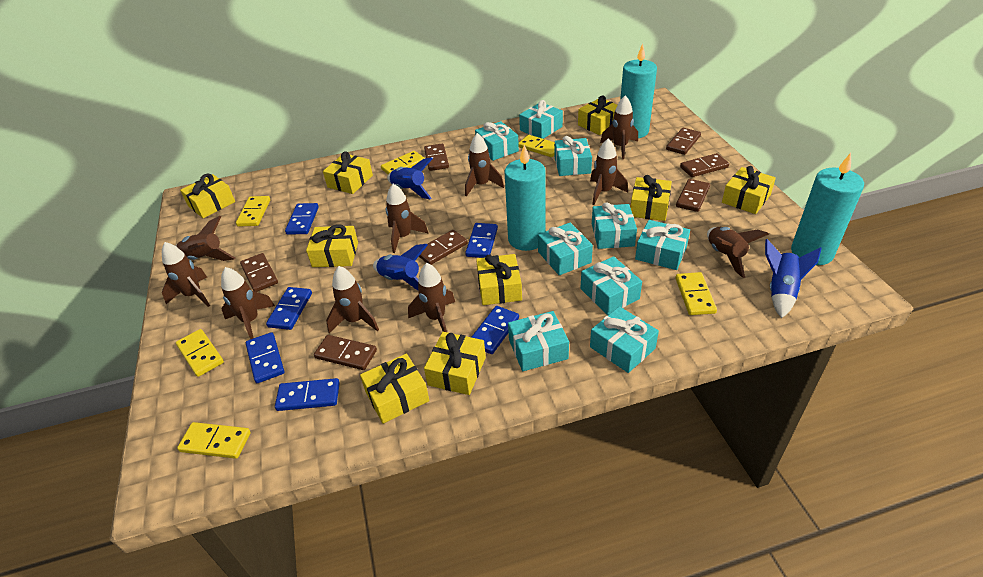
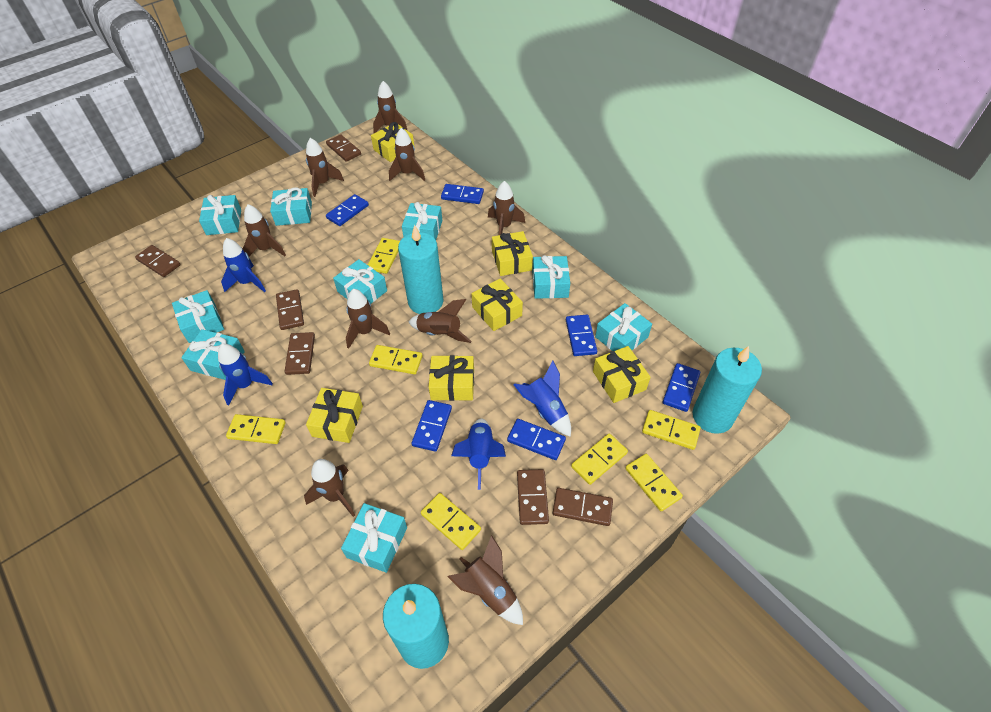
blue rocket: [373,244,428,290] [387,157,433,199] [765,239,822,318] = 3 -> [218,344,273,406] [221,238,266,292] [451,418,506,490] [513,361,571,437] = 4
brown domino: [240,253,278,292] [314,335,377,370] [419,230,468,265] [424,144,449,171] [666,128,701,155] [676,179,710,212] [680,153,729,177] = 7 -> [135,245,181,277] [276,289,304,330] [284,332,315,375] [326,134,361,162] [517,469,549,525] [553,488,613,526] = 6
brown rocket: [162,242,210,307] [176,216,235,261] [221,267,275,339] [326,266,379,333] [386,184,429,253] [408,263,455,332] [465,133,504,197] [590,138,628,205] [600,95,638,159] [707,227,769,278] = 10 -> [243,204,286,256] [304,459,355,517] [306,138,344,197] [346,289,390,349] [373,81,408,133] [389,128,425,181] [409,299,472,343] [447,535,523,625] [488,181,525,235] = 9
yellow domino: [176,329,224,377] [177,422,251,459] [236,196,270,227] [381,151,425,174] [518,135,555,157] [675,272,717,315] = 6 -> [226,414,286,444] [368,238,400,274] [369,345,423,374] [421,493,481,550] [571,434,628,485] [625,454,683,511] [642,410,701,450] = 7
yellow gift: [180,174,235,218] [306,224,358,267] [323,151,373,194] [360,354,429,424] [424,332,486,395] [476,254,522,305] [578,95,617,135] [630,175,672,221] [722,166,776,214] = 9 -> [306,388,363,443] [371,122,415,162] [429,355,474,401] [471,279,523,331] [492,231,533,276] [593,346,651,403] = 6

